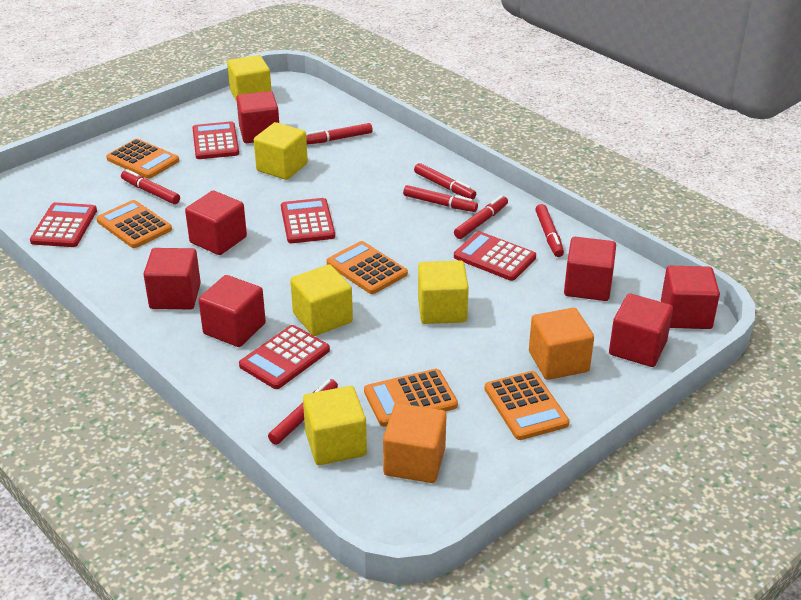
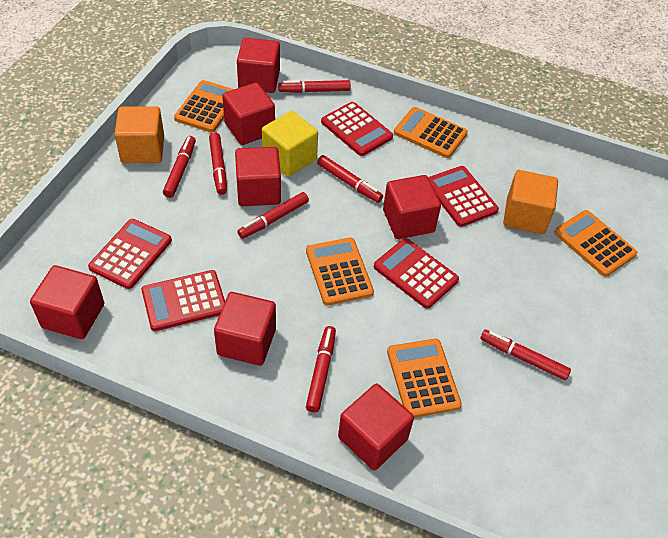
yellow cube: [227,55,272,102] [254,122,308,180] [290,264,353,336] [303,386,367,465] [418,260,469,324] = 5 -> [262,111,318,177] = 1

